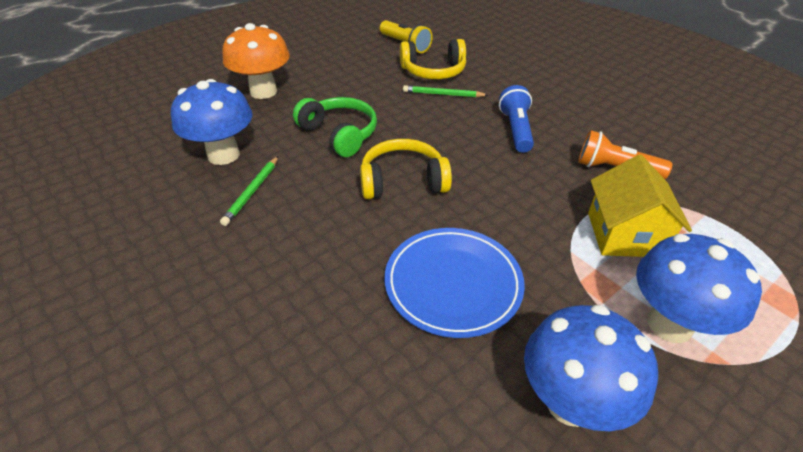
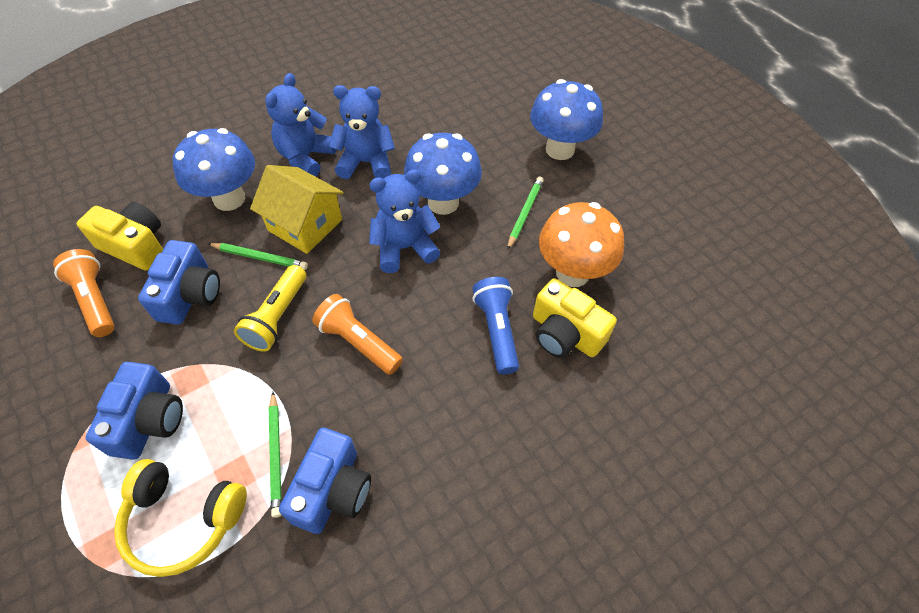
blue camera: none = 0 -> [86,362,183,460] [138,240,220,325] [279,428,371,534] = 3
blue plate: [385,228,525,338] = 1 -> none = 0
blue teddy bear: none = 0 -> [265,73,337,177] [329,85,395,179] [369,169,441,273] = 3
green headphones: [293,97,377,157] = 1 -> none = 0
green pencil: [220,156,278,226] [403,85,488,97] = 2 -> [207,243,308,270] [269,392,282,518] [507,176,544,250] = 3
orange flashlight: [578,130,672,179] = 1 -> [53,249,115,337] [312,294,403,375] = 2
yellow camera: none = 0 -> [77,202,163,271] [533,278,617,358] = 2
yellow headphones: [360,139,452,199] [400,39,466,79] = 2 -> [114,459,247,577] = 1

